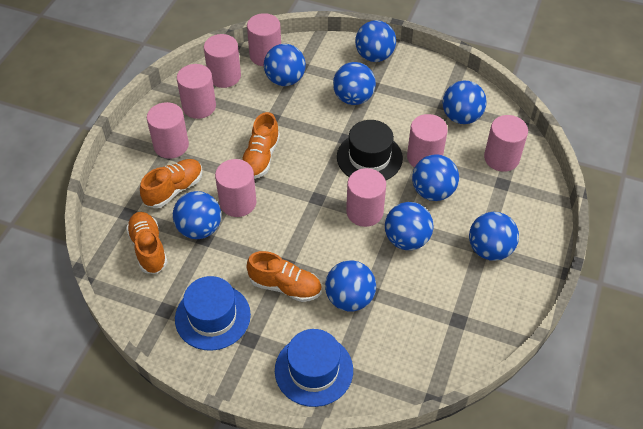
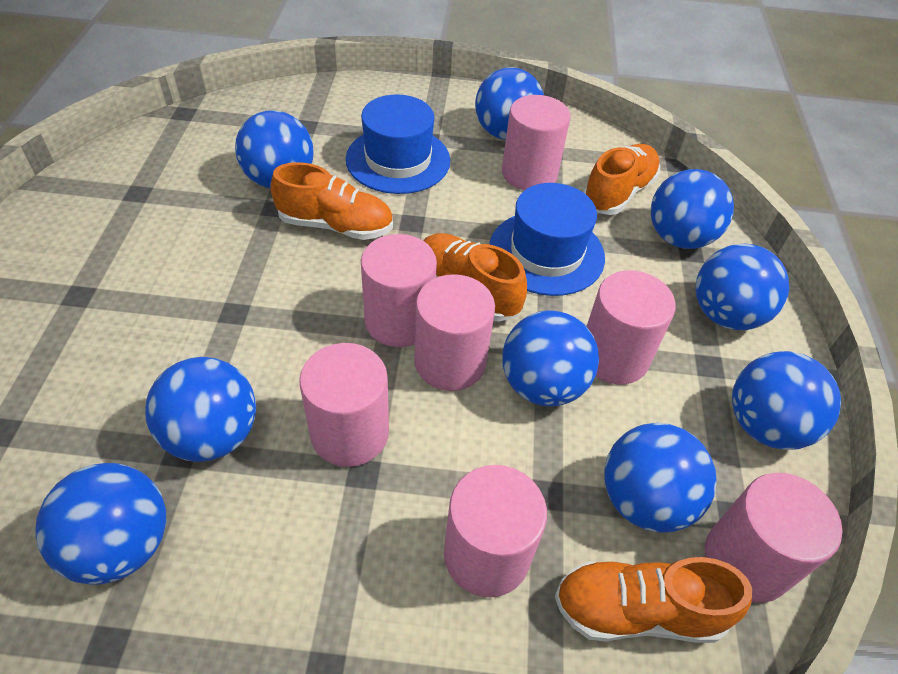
black hat: [337,120,403,180] = 1 -> none = 0
pink cylinder: [147,102,189,159] [177,64,216,119] [204,34,241,88] [215,159,257,217] [247,13,281,66] [346,168,386,227] [407,114,448,168] [484,115,528,172] = 8 -> [299,343,389,467] [361,234,437,347] [414,274,495,391] [444,465,547,597] [502,95,571,190] [586,271,676,384] [705,473,843,603] = 7

